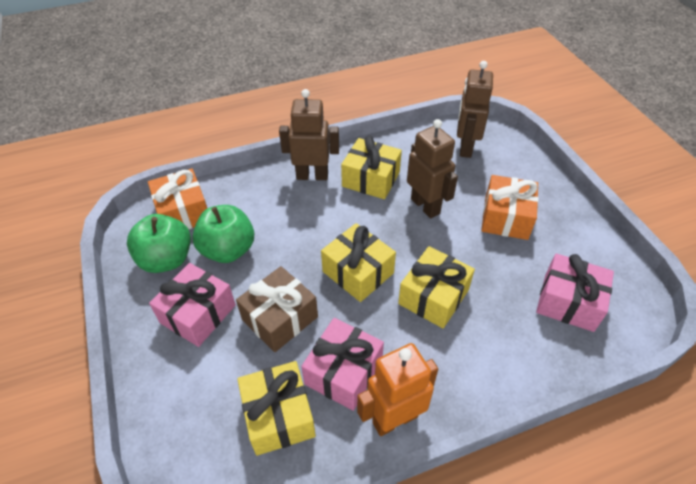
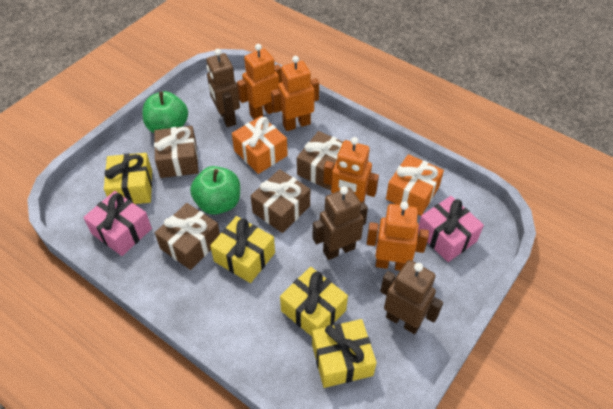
brown gift: [236,266,318,352] = 1 -> [154,126,199,178] [155,203,220,270] [251,169,310,233] [297,131,343,190] = 4
orange robot: [357,343,438,436] = 1 -> [237,44,282,120] [271,56,319,131] [323,137,379,203] [367,201,429,271] = 4
pink gift: [149,263,236,347] [301,318,384,411] [536,253,614,332] = 3 -> [83,191,152,256] [418,196,484,262] = 2

